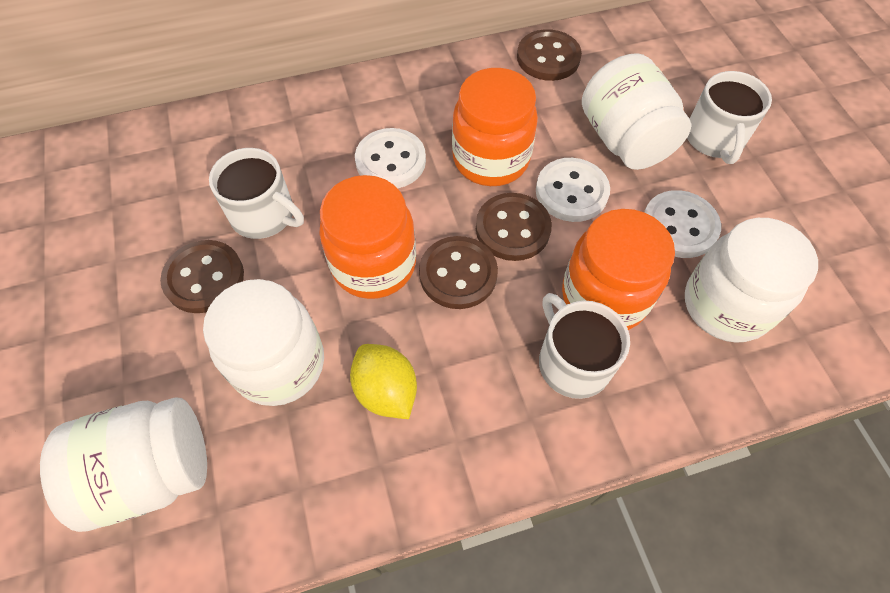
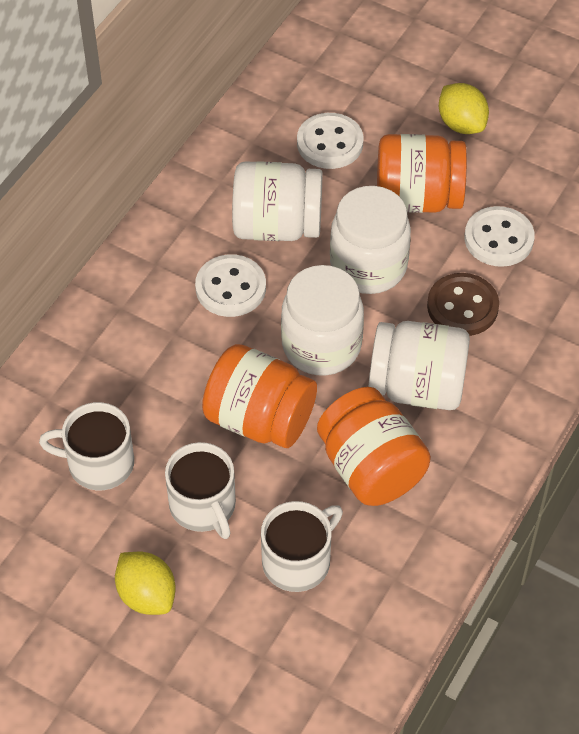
brown button: [160,240,244,313] [419,236,498,309] [476,193,552,261] [517,29,582,81] = 4 -> [427,273,499,336] = 1
yellow lemon: [350,344,417,419] = 1 -> [115,552,176,615] [439,83,489,134] = 2

